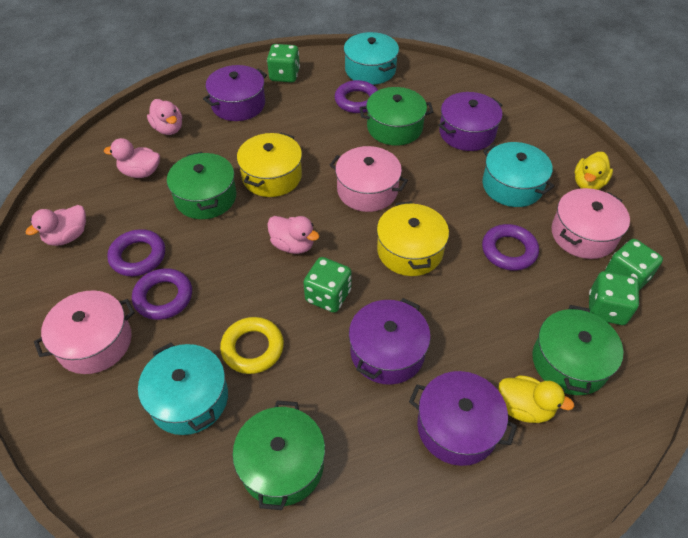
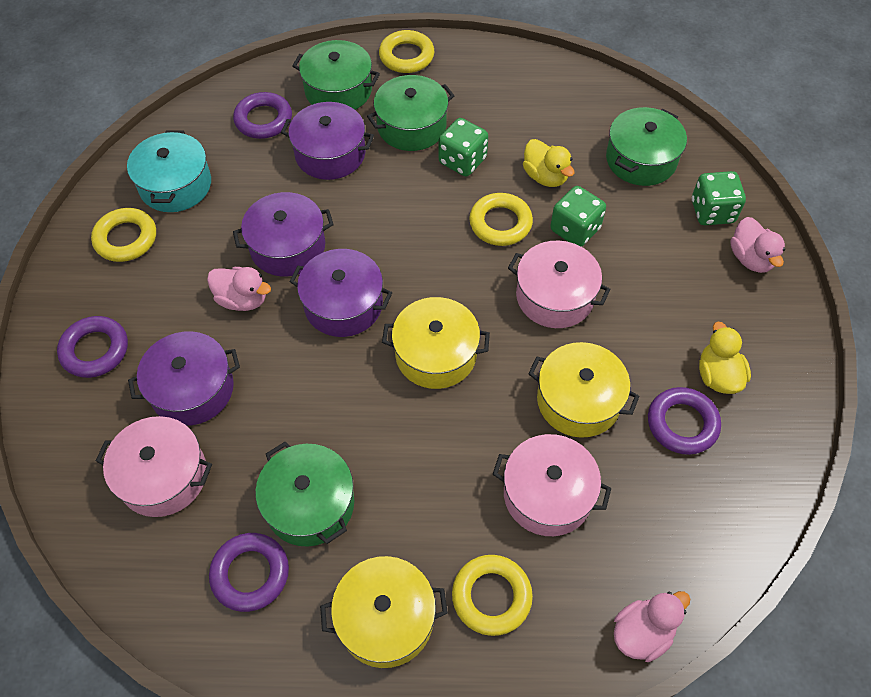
green dice: [267,44,300,83] [303,257,352,313] [589,271,639,325] [605,239,663,290] = 4 -> [439,118,488,176] [550,186,606,247] [692,171,746,225] = 3
pink duck: [26,205,86,246] [104,138,160,178] [147,99,182,135] [267,216,319,254] = 4 -> [207,267,271,311] [614,591,690,662] [730,217,785,273] = 3
turquoise pot: [138,343,228,435] [344,32,399,85] [482,142,555,207] = 3 -> [127,130,211,212] = 1
yellow pot: [237,133,302,197] [377,201,449,276] = 2 -> [320,556,448,668] [382,297,490,389] [528,342,639,438] = 3
yellow ring: [220,317,284,374] = 1 -> [91,208,156,262] [379,30,434,73] [452,555,533,636] [469,193,533,246] = 4

